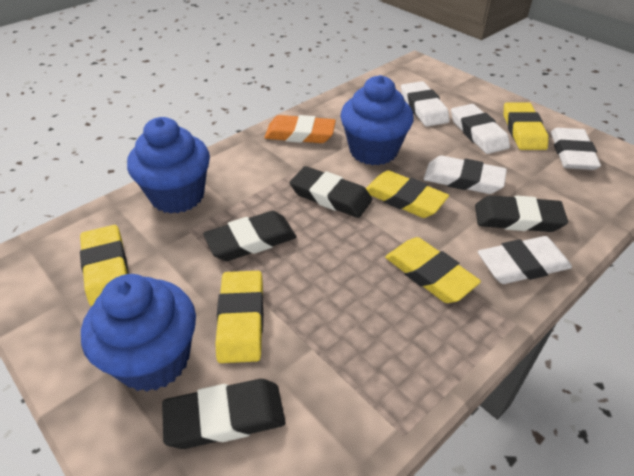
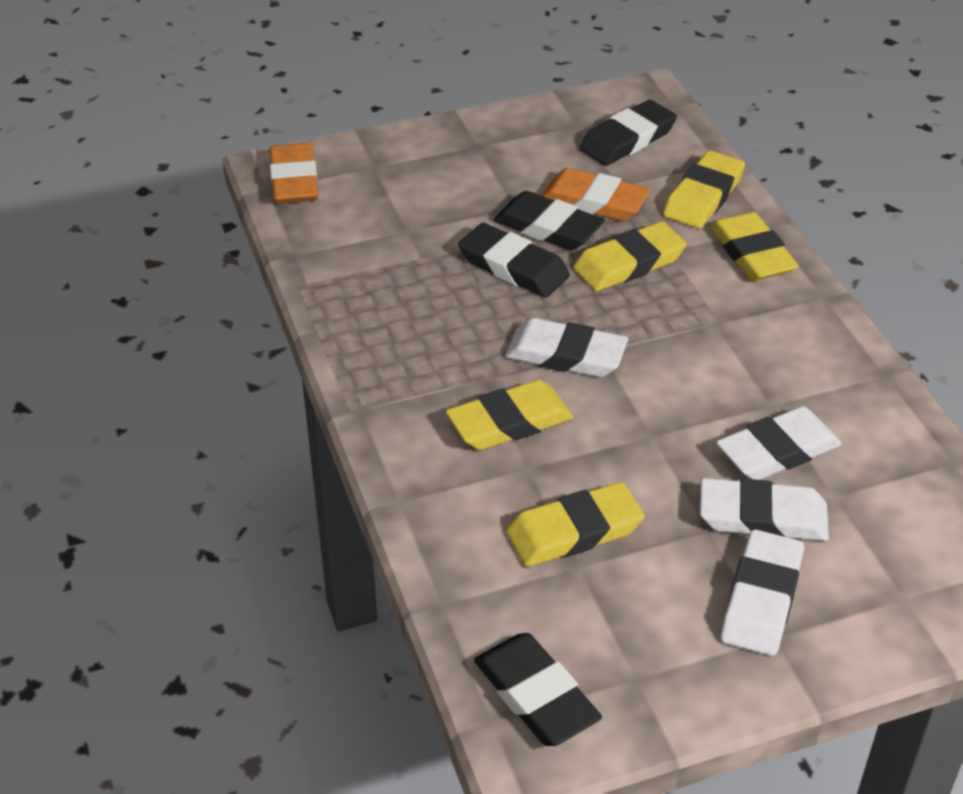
blue cupcake: [81,274,196,392] [127,117,210,214] [340,75,414,165] = 3 -> none = 0
orange eraser: [264,115,336,143] = 1 -> [270,143,318,204] [541,168,650,221] = 2
white eraser: [401,81,450,127] [424,156,507,194] [451,104,510,154] [478,236,572,284] [551,128,601,170] = 5 -> [505,318,628,377] [700,478,829,541] [716,406,842,480] [721,529,804,656] = 4

